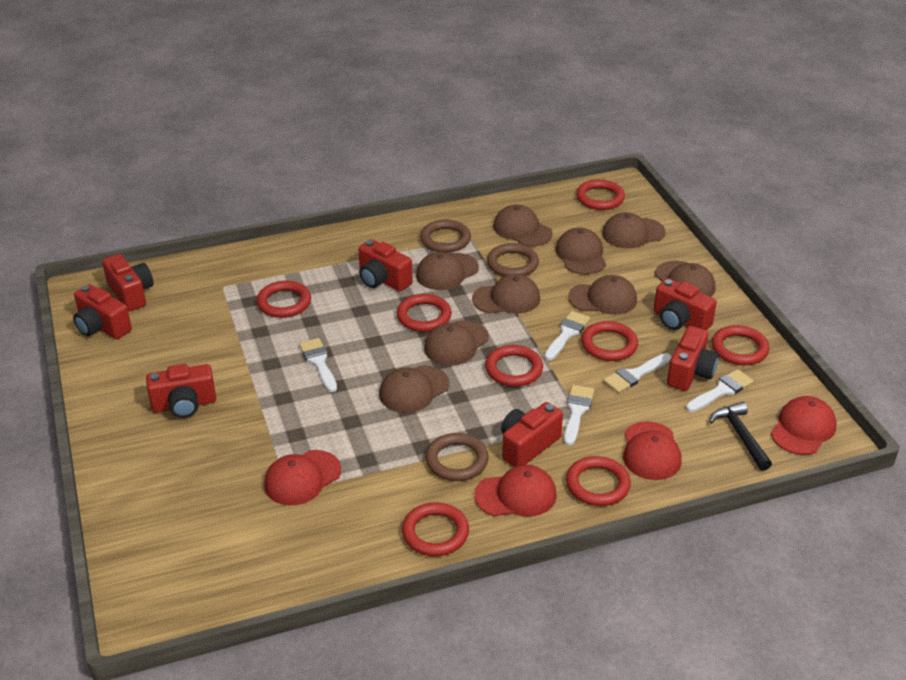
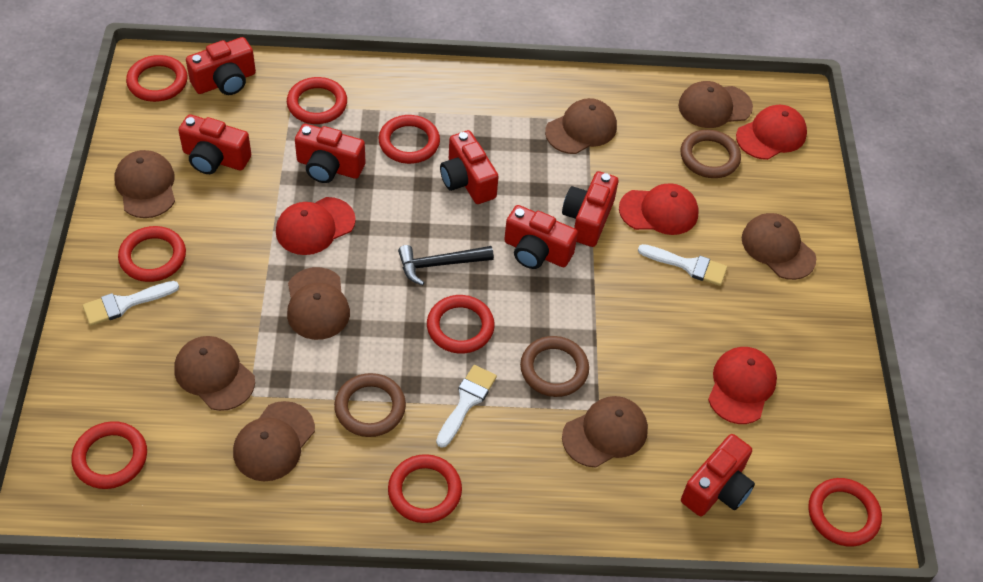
brown cap: [379,365,449,413] [416,252,479,290] [424,320,489,366] [472,274,540,314] [493,204,552,247] [556,228,606,275] [568,275,637,315] [602,212,665,248] [655,261,715,297] = 9 -> [115,150,175,218] [174,336,255,411] [233,401,315,481] [287,267,350,340] [545,98,617,154] [562,396,648,468] [678,81,753,128] [742,213,816,280] = 8
white brush: [299,338,337,392] [544,311,590,360] [564,385,594,446] [603,353,671,393] [686,369,754,412] = 5 -> [83,281,179,326] [436,365,497,448] [638,244,727,286] = 3

